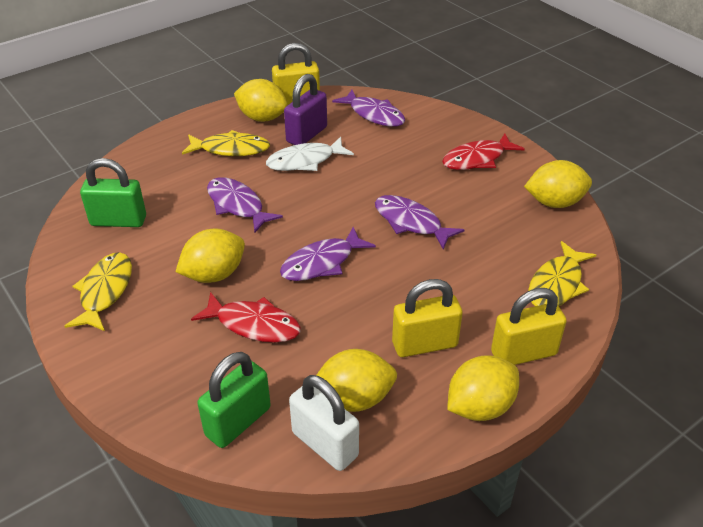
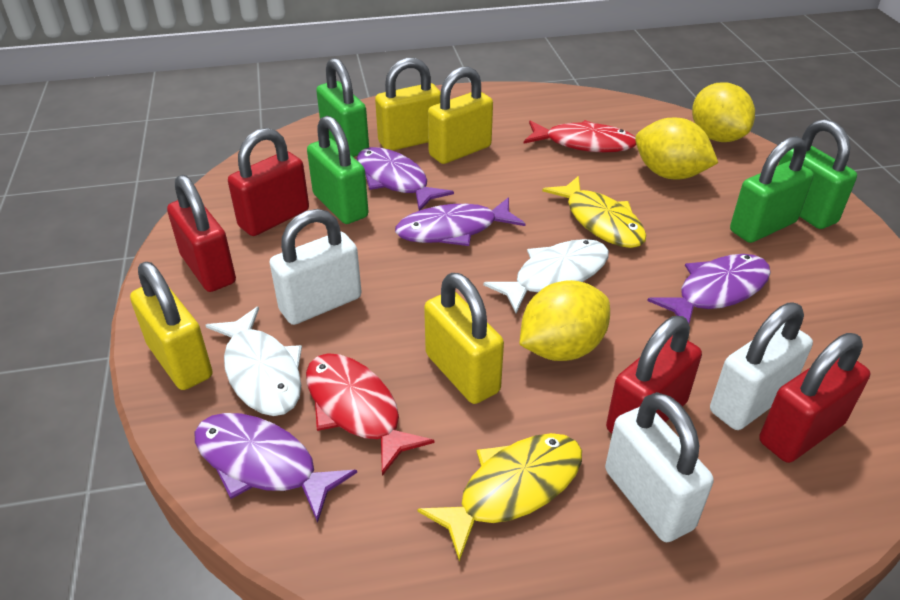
green padlock: [80,158,146,227] [197,352,271,448] = 2 -> [307,116,369,224] [316,58,369,157] [730,136,814,243] [778,119,857,229] = 4
purple padlock: [284,74,327,145] = 1 -> none = 0
red padlock: none = 0 -> [167,175,236,292] [228,128,309,236] [606,316,702,434] [759,333,870,463] = 4
white fish: [266,137,354,171] = 1 -> [206,307,302,416] [483,239,609,313] = 2
white padlock: [289,375,359,471] = 1 -> [270,209,362,325] [605,392,714,542] [710,302,813,430] = 3
yellow fish: [65,252,132,331] [182,130,270,156] [528,241,596,306] = 3 -> [417,433,582,562] [542,176,646,248] = 2
yellow lemon: [176,228,245,283] [234,79,288,122] [316,349,397,412] [448,355,519,421] [524,160,592,208] = 5 -> [519,280,610,361] [635,118,718,179] [692,82,755,142] = 3
yellow padlock: [272,43,320,105] [392,279,463,357] [491,288,567,365] = 3 -> [130,262,213,390] [375,58,441,151] [424,273,504,404] [428,66,493,164] = 4

